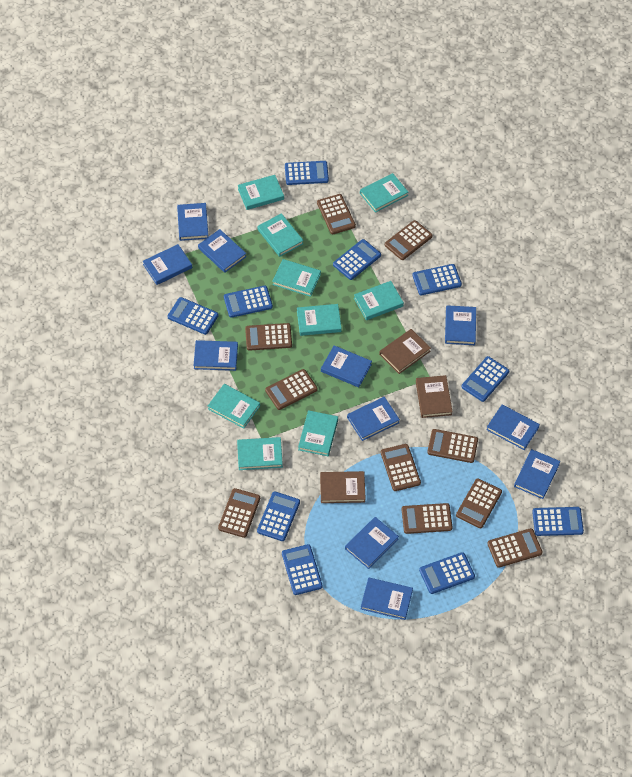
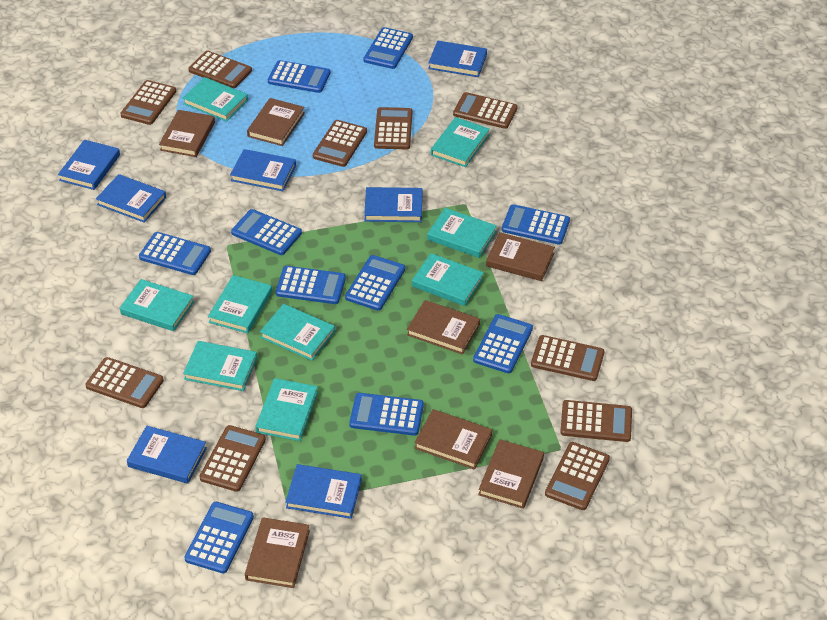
blue book: [142,244,192,285] [177,203,208,241] [193,340,238,371] [198,229,247,273] [321,345,372,387] [345,517,399,569] [347,397,400,441] [361,578,413,620] [445,305,476,345] [487,405,540,450] [514,449,560,499] = 11 -> [58,140,120,190] [96,174,166,223] [127,426,207,484] [230,149,296,191] [285,464,362,519] [364,187,422,222] [428,41,487,77] = 7
brown book: [320,471,366,503] [379,329,431,374] [416,375,452,418] = 3 -> [159,110,215,157] [245,517,310,588] [247,98,305,146] [407,300,480,355] [414,409,492,470] [478,439,544,509] [486,232,555,281] = 7

